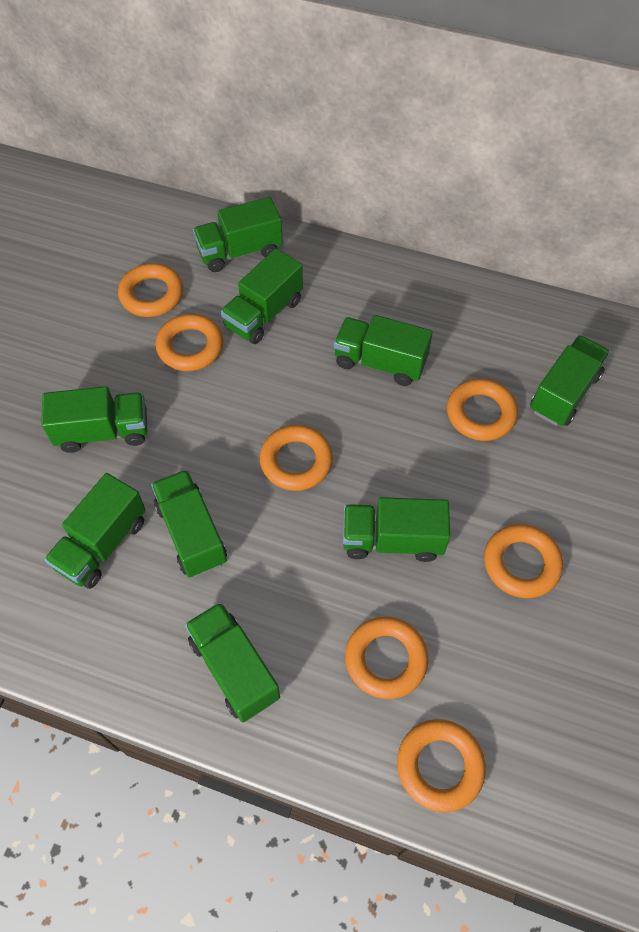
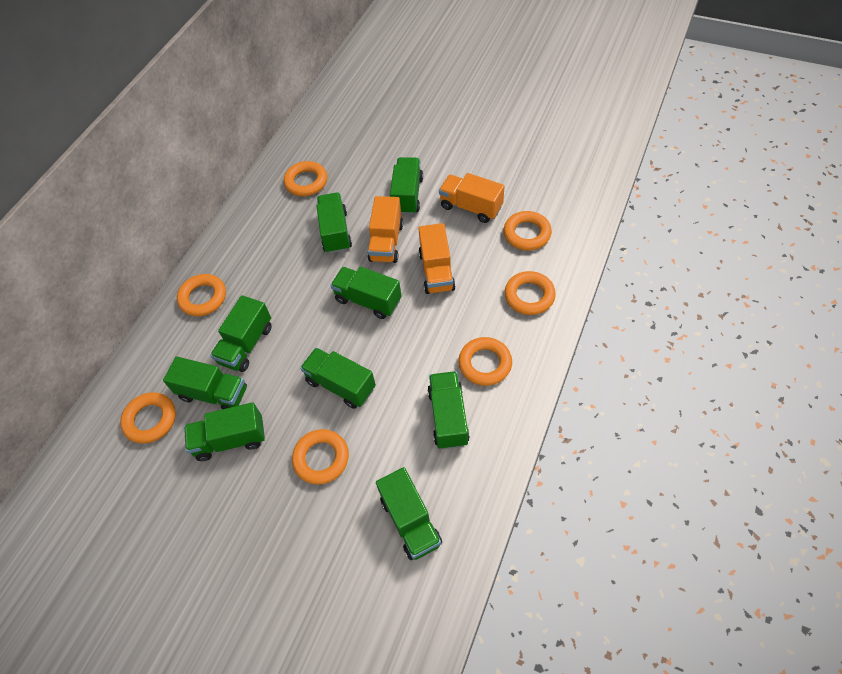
orange truck: none = 0 -> [368,196,403,263] [418,223,456,294] [439,173,504,223] = 3

